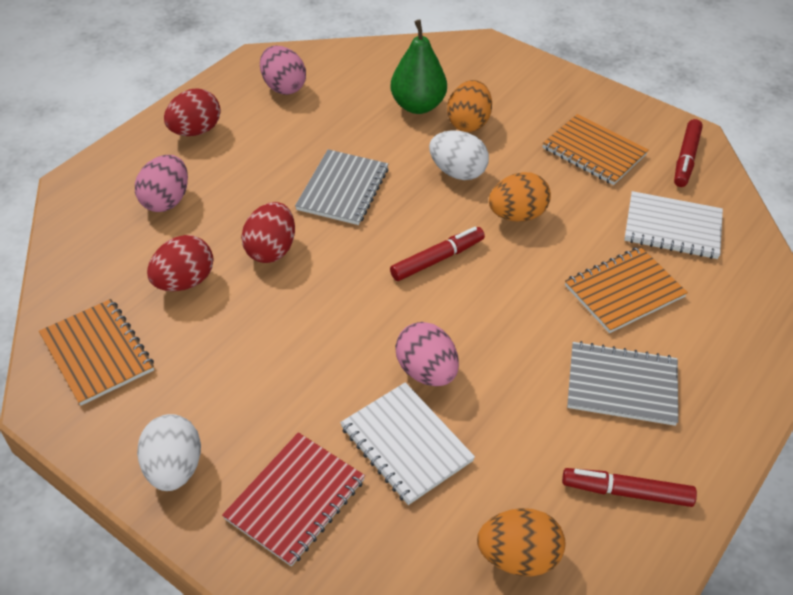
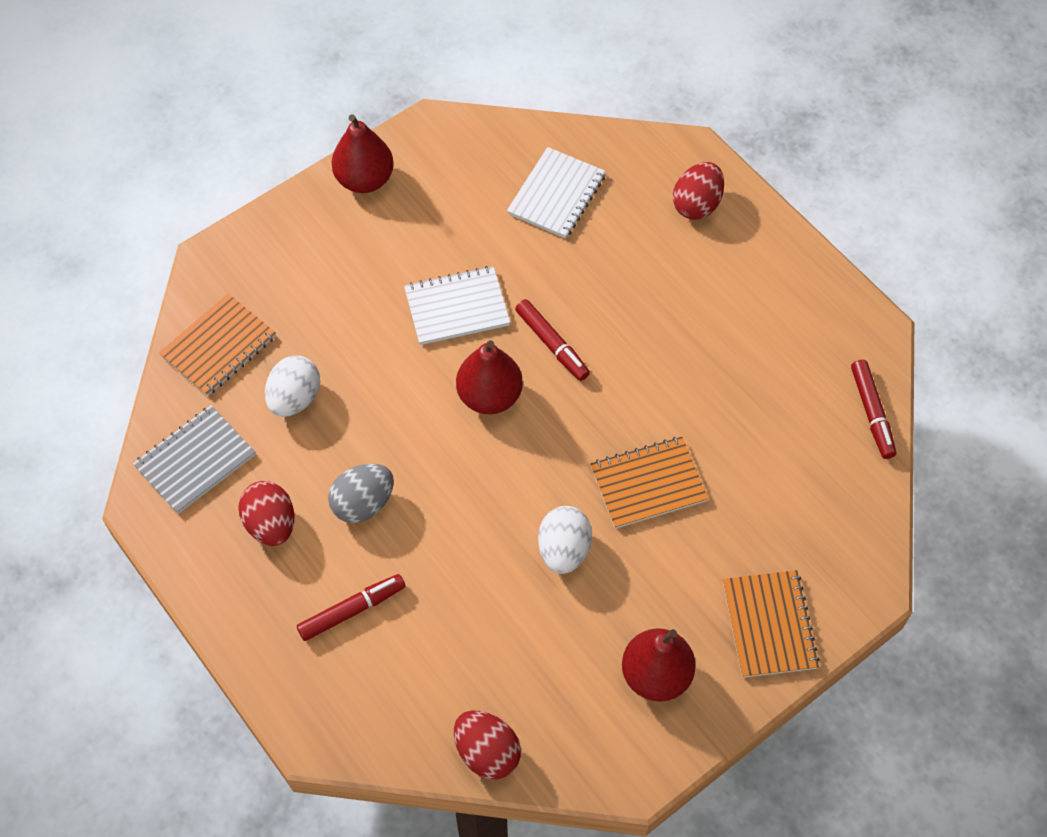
green pear: [390,20,447,114] = 1 -> none = 0
grey egg: none = 0 -> [328,463,394,523] = 1
grey notebook: [295,149,388,225] [567,341,678,426] = 2 -> [133,405,255,514] = 1
orange egg: [447,80,492,132] [477,508,565,576] [489,172,551,221] = 3 -> none = 0
pink egg: [135,155,188,212] [260,45,306,95] [395,322,459,386] = 3 -> none = 0
red notebook: [222,432,365,567] = 1 -> none = 0
red pear: none = 0 -> [332,114,394,193] [456,340,523,414] [622,628,696,702] = 3

